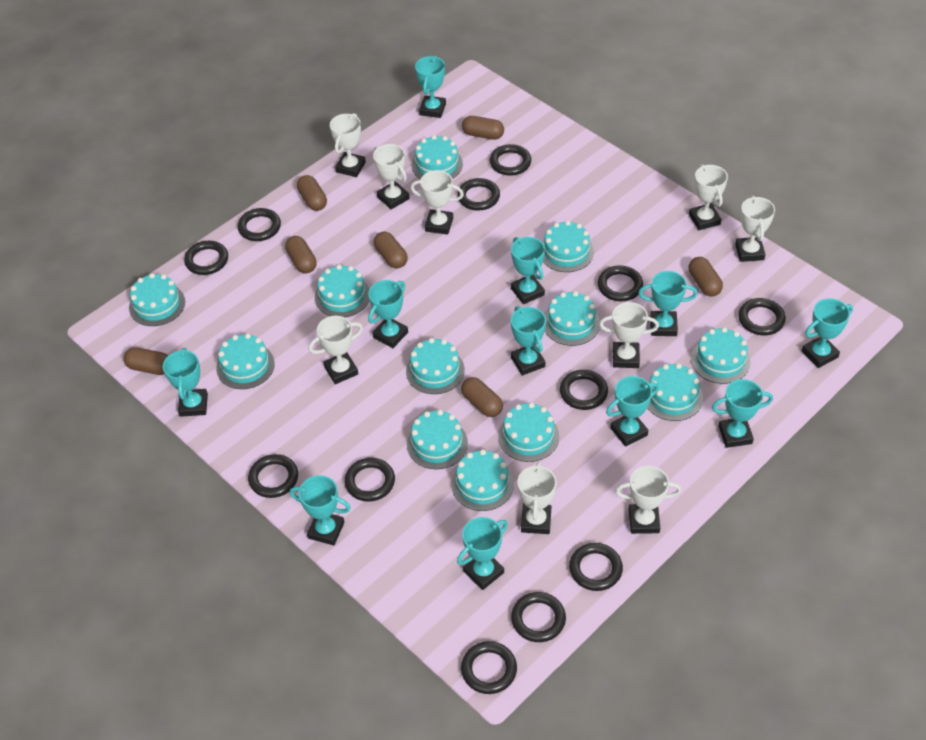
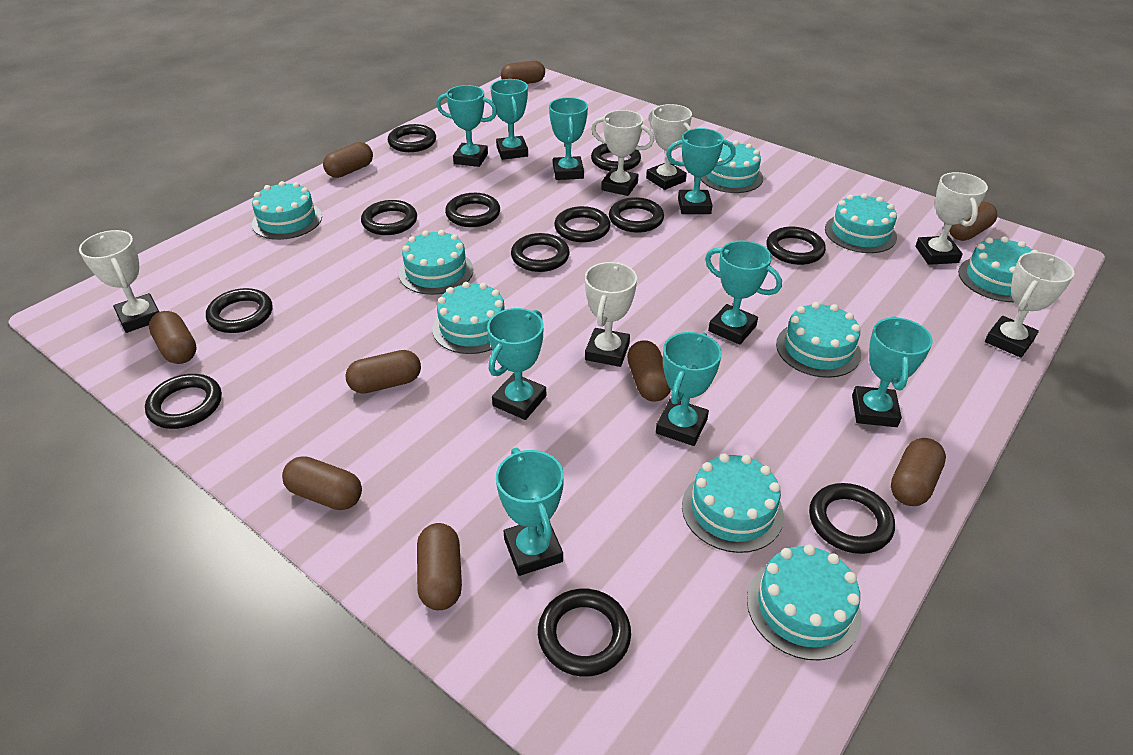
brown capsule: [124,347,168,375] [285,236,317,273] [297,175,327,211] [374,232,408,268] [461,377,503,417] [462,116,504,140] [689,257,723,297] = 7 -> [149,311,197,364] [282,456,362,510] [323,142,373,178] [346,350,421,394] [417,523,462,610] [501,61,545,84] [627,340,671,401] [891,438,946,506] [949,202,997,241] = 9
turquoise cake: [129,273,185,326] [216,333,275,389] [315,265,369,317] [406,338,465,394] [407,410,468,469] [411,135,463,179] [451,449,514,511] [498,402,559,462] [542,221,594,272] [545,291,600,346] [647,363,703,421] [691,327,751,384] = 12 -> [252,181,322,240] [399,230,473,295] [432,282,505,354] [682,453,784,553] [701,140,763,193] [747,545,862,660] [776,302,861,378] [825,193,897,253] [958,236,1038,302] = 9
turquoise trophy: [163,348,208,417] [290,475,351,545] [368,280,408,348] [415,56,446,118] [457,517,508,590] [511,237,545,304] [511,306,546,375] [606,376,659,447] [638,271,697,336] [712,379,773,448] [802,298,853,368] = 11 -> [436,85,497,167] [487,308,546,420] [490,79,528,160] [496,447,564,576] [549,97,588,180] [656,332,722,446] [666,128,736,214] [705,240,782,344] [852,316,933,427] = 9
white trophy: [309,316,363,384] [330,113,366,177] [373,144,410,209] [411,170,464,235] [517,462,557,534] [599,302,659,368] [615,466,681,534] [689,164,728,230] [735,195,775,262] = 9 -> [79,230,159,333] [585,262,637,367] [591,110,654,196] [646,104,692,190] [915,172,988,265] [985,252,1074,358] = 6

